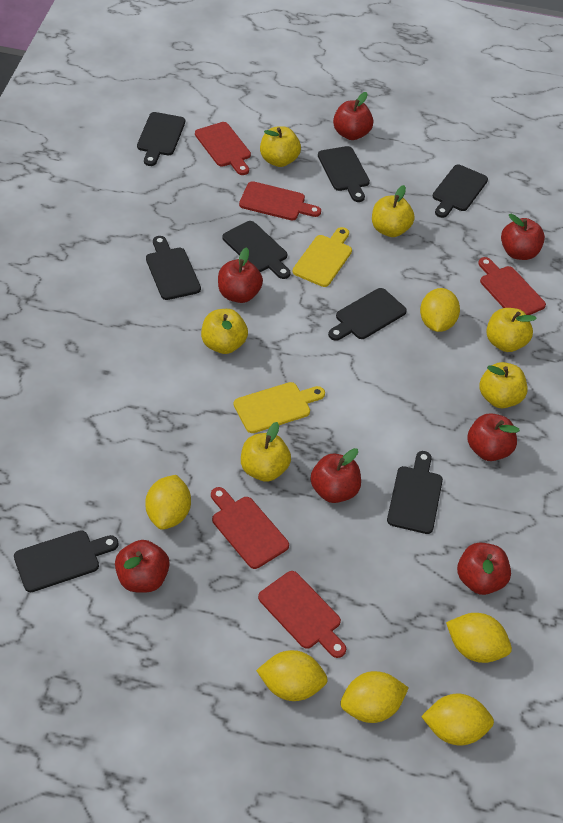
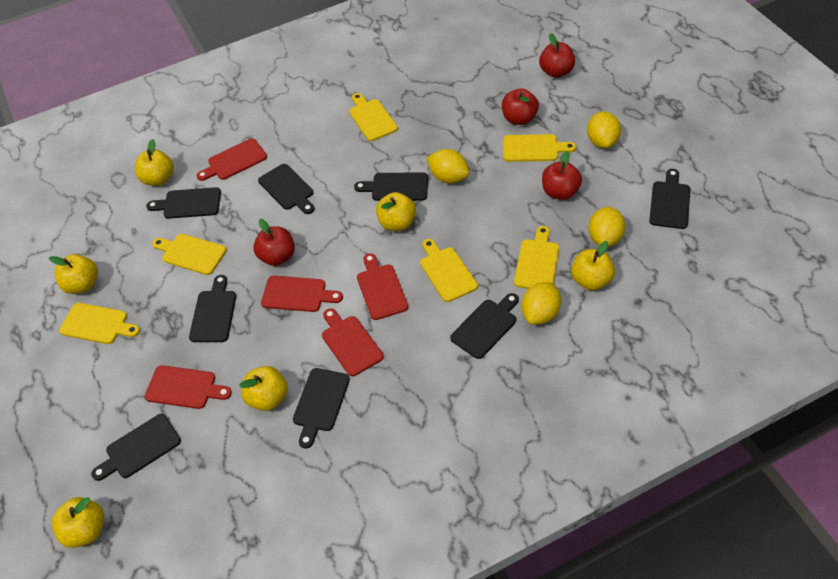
red apple: [115,540,170,592] [218,247,263,303] [310,448,361,503] [333,92,373,140] [457,543,511,595] [467,413,520,461] [501,214,545,260] = 7 -> [253,219,295,266] [502,88,539,125] [539,33,575,78] [542,151,582,200] = 4
yellow cutting board: [234,382,325,433] [293,227,352,287] = 2 -> [59,303,140,344] [152,234,227,275] [349,93,398,141] [420,239,478,302] [503,134,576,162] [514,226,559,289] = 6
yellow lemon: [145,475,191,530] [256,650,328,701] [340,671,408,723] [420,288,460,332] [421,694,494,746] [446,613,512,663] = 6 -> [427,149,469,183] [522,282,561,325] [587,112,621,148] [588,207,625,247] = 4

